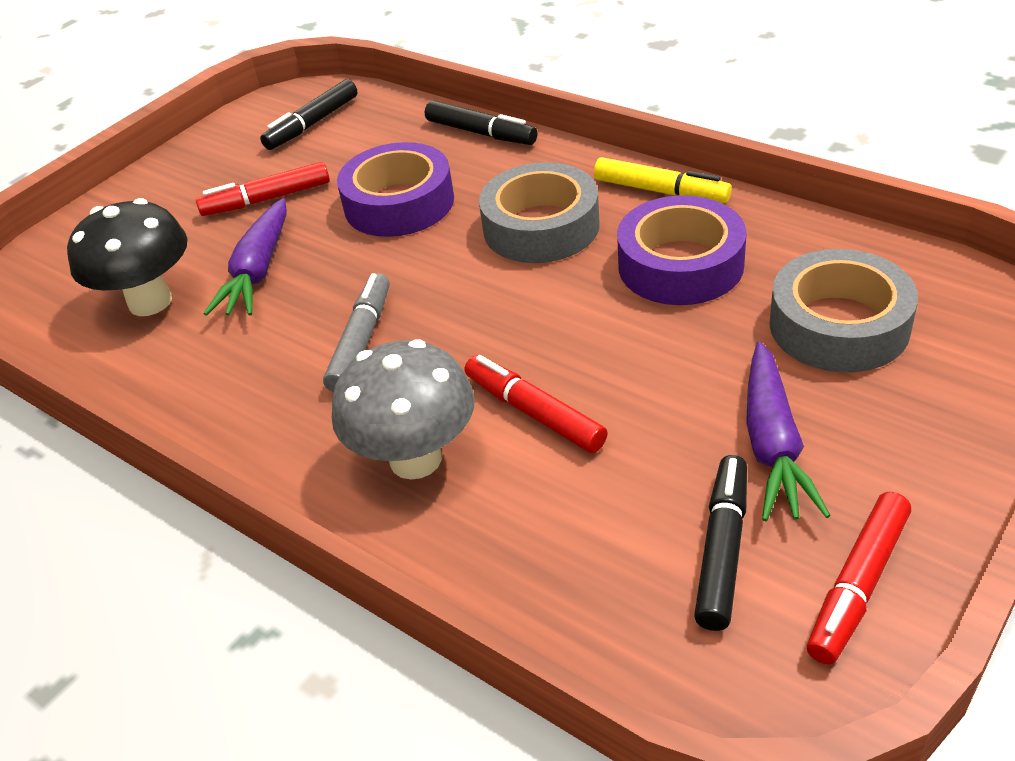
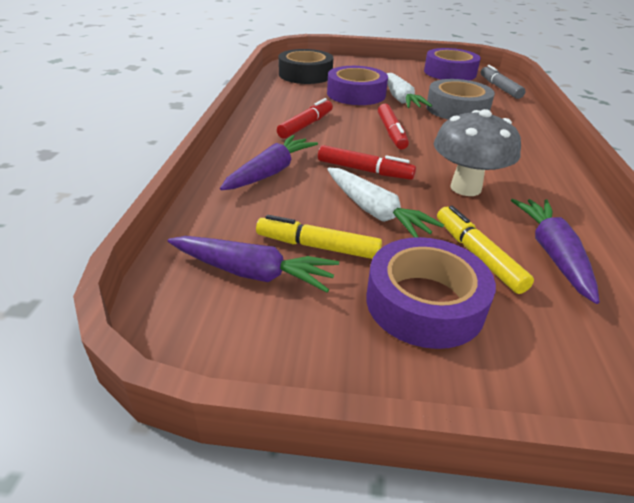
black marker: [260,79,357,150] [425,101,538,145] [694,455,747,631] = 3 -> none = 0
black mushroom: [67,198,188,316] = 1 -> none = 0
black tape: none = 0 -> [278,49,333,84] = 1
grey tape: [479,162,600,263] [769,249,918,372] = 2 -> [426,79,495,120] = 1
purple carrot: [204,198,287,316] [746,342,831,521] = 2 -> [168,236,339,292] [220,135,318,190] [511,199,600,304] = 3
purple tape: [337,142,454,237] [617,195,747,305] = 2 -> [327,66,388,105] [366,237,496,349] [424,48,481,80] = 3
white carrot: none = 0 -> [327,168,444,238] [386,73,432,108] = 2
yellow marker: [594,157,732,203] = 1 -> [256,215,382,259] [437,206,534,294] = 2

